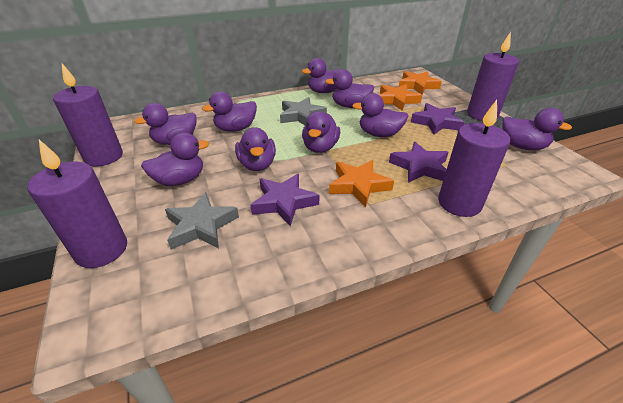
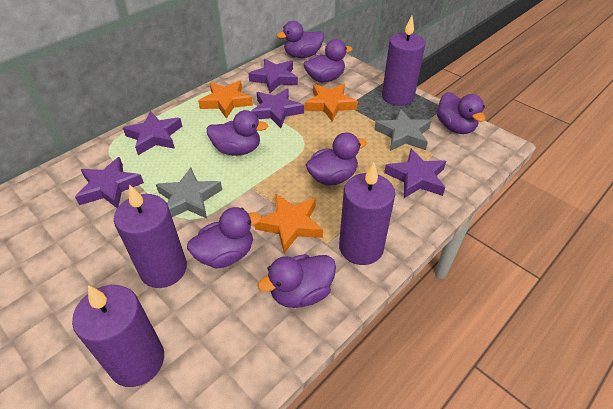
purple duck: [134,103,197,145] [141,133,209,186] [202,92,257,132] [235,127,276,171] [302,58,341,93] [302,111,340,153] [325,69,374,108] [352,93,408,137] [502,108,572,150] = 9 -> [187,207,262,268] [207,110,269,155] [258,254,336,308] [277,21,324,58] [304,39,352,82] [306,132,367,186] [437,92,485,134] = 7
purple star: [251,174,319,226] [389,142,448,183] [411,103,464,135] = 3 -> [75,157,144,208] [123,111,182,155] [248,59,298,93] [251,88,304,128] [384,149,446,198] = 5

